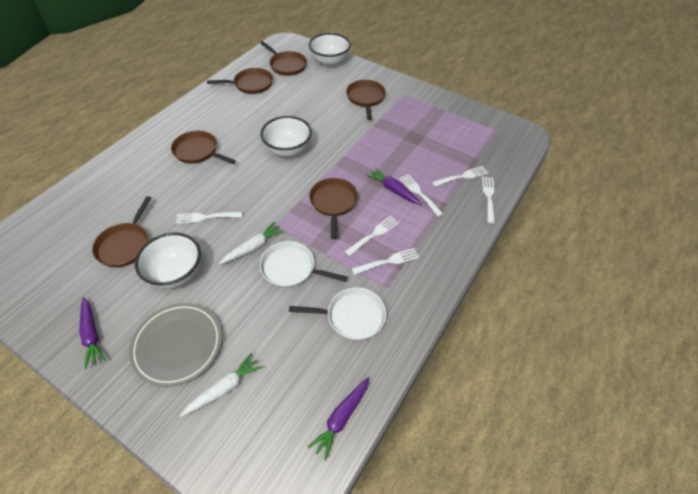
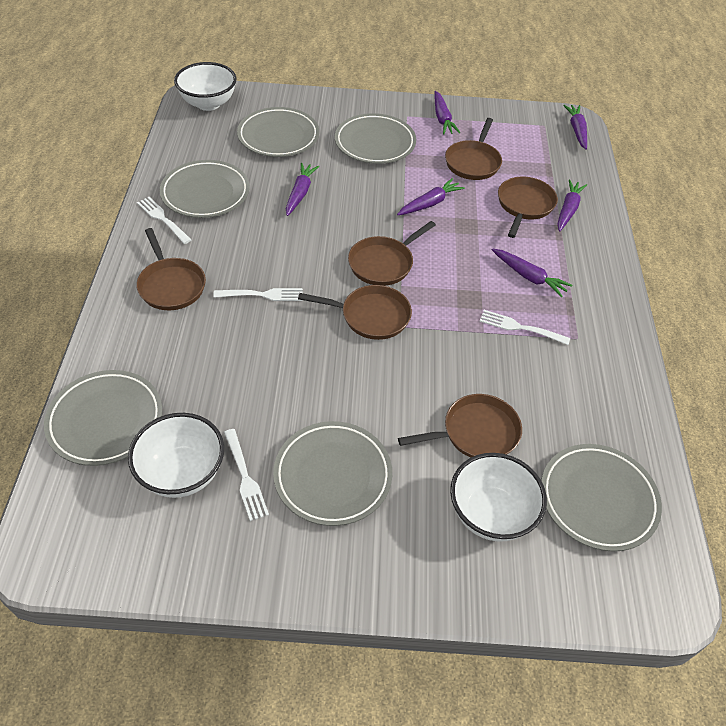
grey plate: [129,303,222,387] = 1 -> [44,370,162,466] [160,160,250,218] [237,107,319,157] [273,421,392,526] [335,113,416,164] [541,444,662,552] = 6
purple carrot: [79,297,106,369] [308,377,369,461] [366,167,421,204] = 3 -> [286,163,319,216] [397,178,465,215] [434,91,460,134] [492,249,572,297] [557,179,587,232] [563,105,587,150] = 6
white carrot: [180,353,263,417] [219,222,284,265] = 2 -> none = 0
white fork: [176,212,242,224] [345,216,399,256] [352,248,419,275] [399,174,443,217] [432,166,488,187] [482,177,495,224] = 6 -> [137,197,191,244] [213,288,303,301] [224,429,269,521] [480,310,570,345] = 4
white pan: [260,241,347,288] [289,287,386,340] = 2 -> none = 0

